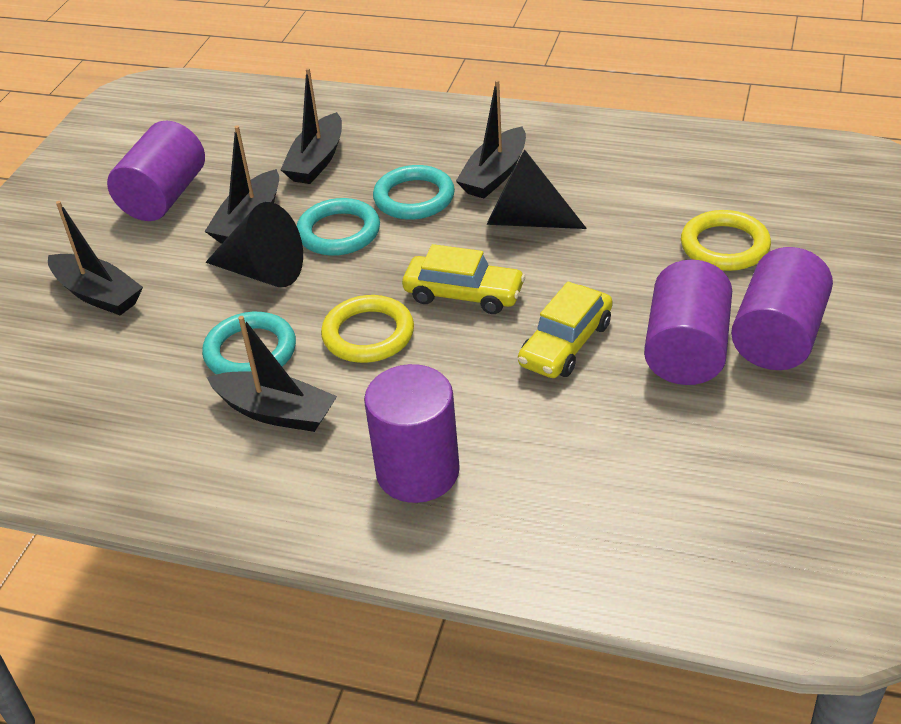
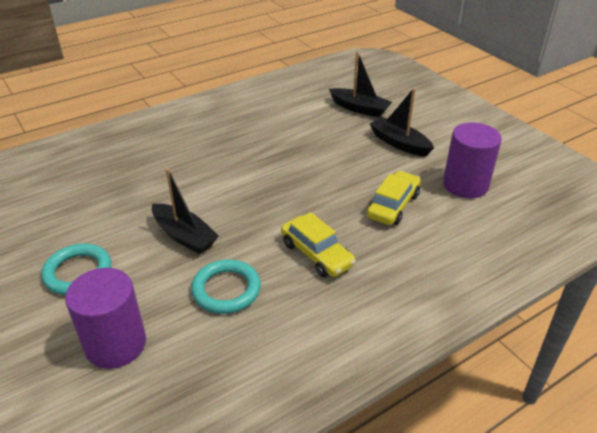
black boat: [48,201,143,315] [204,125,279,244] [207,316,337,432] [281,68,342,184] [456,80,526,198] = 5 -> [152,168,219,254] [329,51,392,118] [370,88,434,157] = 3
black cone: [206,202,303,287] [486,149,587,229] = 2 -> none = 0
purple cylinder: [107,121,205,221] [364,364,460,503] [644,260,732,385] [731,247,833,370] = 4 -> [65,268,146,369] [443,122,502,198] = 2
turquoise ring: [202,312,296,374] [297,198,380,256] [373,165,455,220] = 3 -> [41,244,111,295] [191,260,261,314] = 2
yellow ring: [321,295,414,363] [681,210,771,271] = 2 -> none = 0

